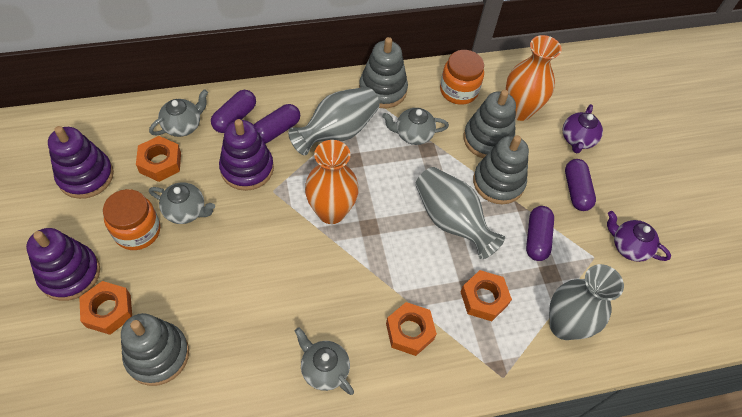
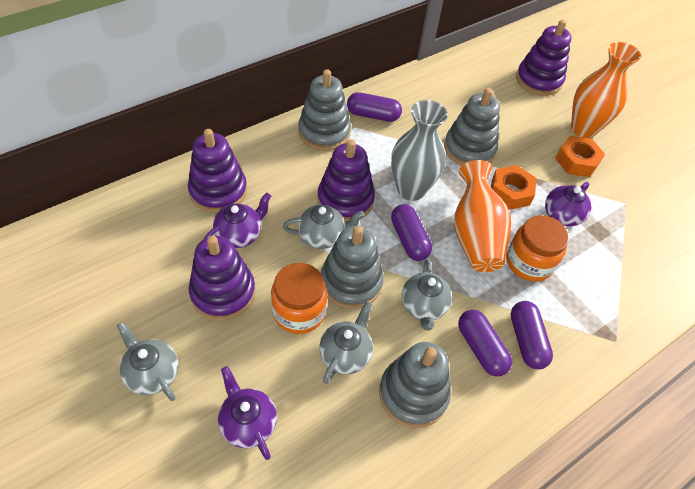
grey vase: [288,87,380,155] [415,167,505,259] [549,264,624,340] = 3 -> [391,100,448,201] = 1
orange nut: [79,281,132,335] [136,136,181,182] [386,302,437,356] [460,270,512,321] = 4 -> [491,165,536,210] [555,136,605,177] = 2
purple stacking toy: [26,228,100,301] [48,126,114,199] [219,119,274,191] = 3 -> [188,129,247,213] [189,236,256,321] [317,139,375,222] [516,20,572,96] = 4
purple teapot: [563,104,603,153] [607,211,671,262] = 2 -> [204,193,271,248] [218,366,277,460] [545,182,591,226] = 3

